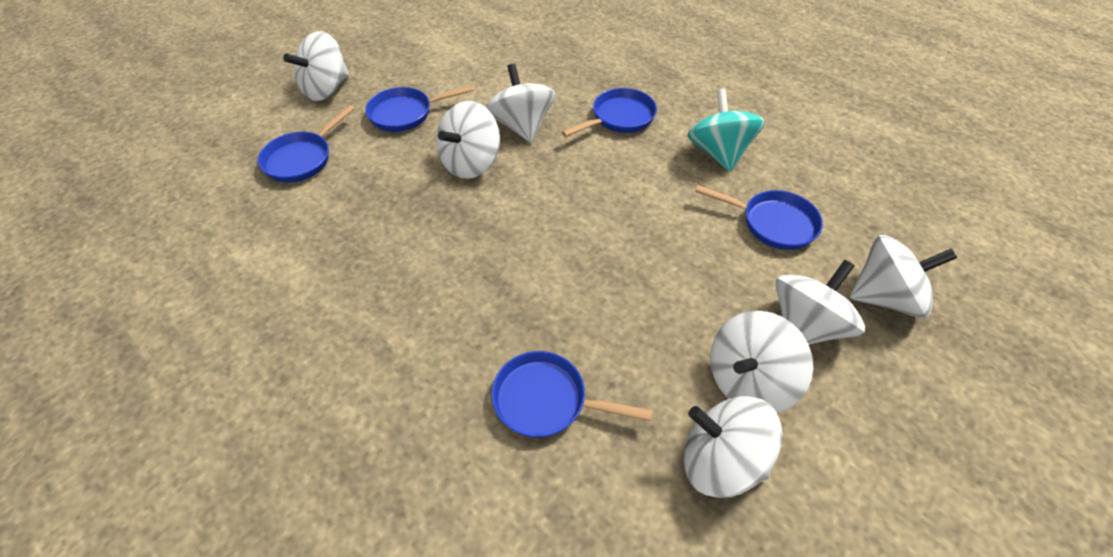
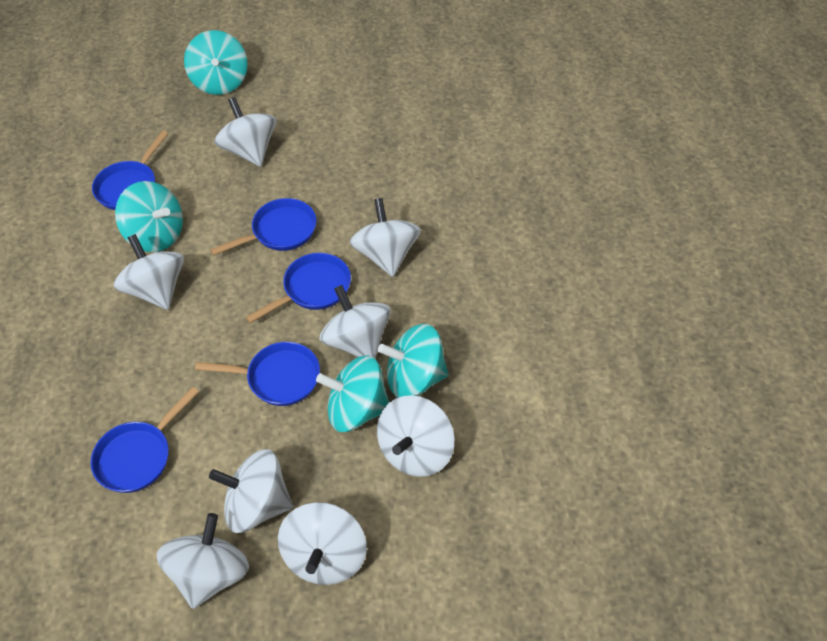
turquoise spinning top: [688,89,765,172] = 1 -> [115,181,183,252] [184,30,248,95] [316,355,389,432] [378,324,449,398] = 4
white spinning top: [283,31,349,101] [436,101,500,179] [486,64,555,142] [684,396,783,498] [710,311,813,413] [775,260,865,345] [850,235,957,318] = 7 -> [114,234,184,310] [156,513,249,609] [209,449,293,533] [215,97,276,167] [278,502,367,585] [320,285,391,359] [349,198,421,277] [377,395,454,477] = 8

